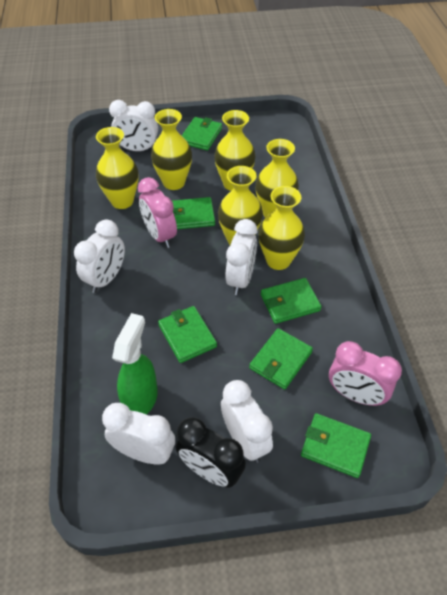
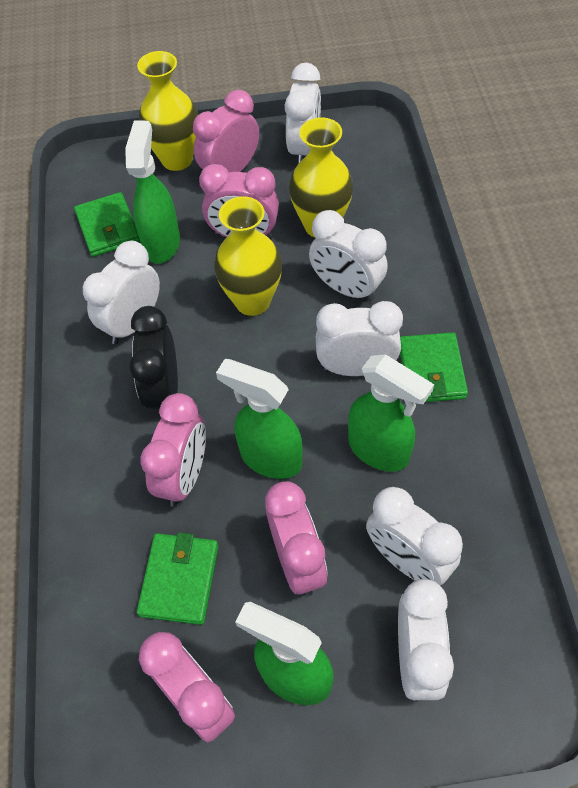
green spray bottle: [112,313,158,415] = 1 -> [125,120,180,264] [216,359,303,479] [235,602,334,705] [348,354,434,472] = 4
green wallet: [158,306,217,363] [172,197,215,229] [182,117,222,151] [249,328,313,390] [261,278,321,324] [301,413,371,478] = 6 -> [74,192,140,257] [137,532,218,625] [400,332,468,402] = 3
pink clock: [138,177,177,248] [329,341,402,406] = 2 -> [139,632,235,742] [141,393,206,507] [193,90,259,172] [199,164,279,239] [265,481,328,596] = 5
white clock: [74,219,125,293] [102,403,175,464] [109,100,158,151] [221,380,273,463] [225,219,257,295] = 5 -> [83,241,160,344] [285,63,321,164] [309,210,388,301] [316,301,403,376] [366,487,463,586] [398,579,454,700] = 6
yellow vase: [96,127,139,209] [151,109,192,190] [214,110,256,191] [218,166,263,245] [255,139,299,218] [258,186,305,270] = 6 -> [137,51,198,171] [214,196,282,316] [289,117,353,238] = 3

